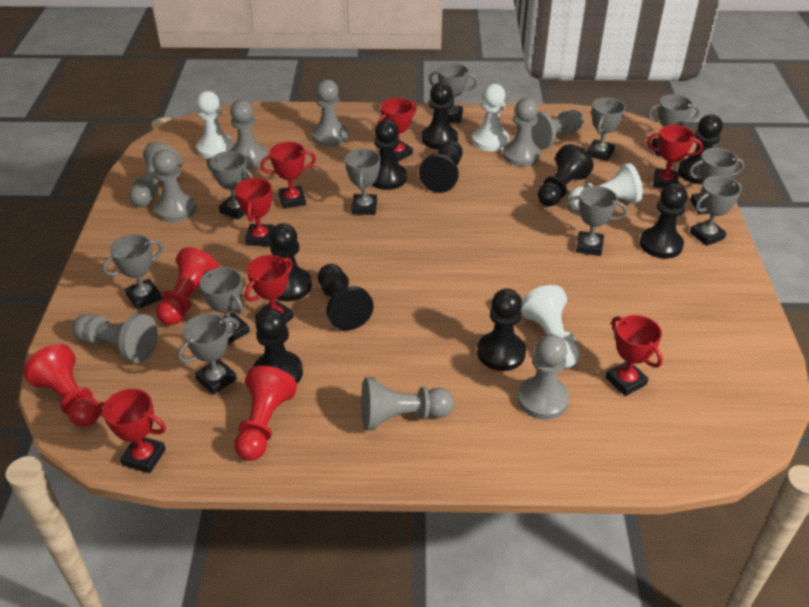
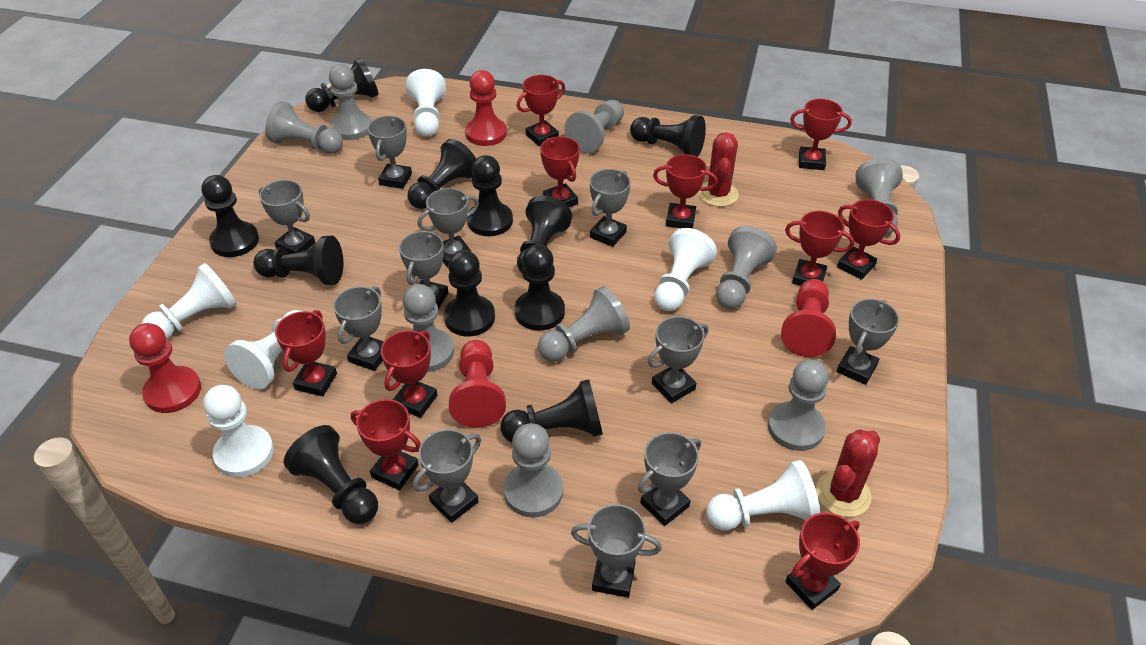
black pawn: [253,308,303,383] [270,223,312,301] [318,264,374,330] [372,119,407,190] [419,141,463,193] [422,82,458,149] [477,289,526,371] [538,144,594,206] [640,183,687,259] [678,114,723,184] = 10 -> [202,175,259,257] [253,236,343,285] [283,425,378,524] [305,58,378,112] [407,139,476,209] [444,250,495,336] [467,155,513,236] [500,379,603,442] [515,244,565,331] [517,195,572,273] [630,115,706,157] = 11
red cactus: none = 0 -> [698,132,739,207] [816,429,880,517] = 2
red pawn: [23,344,100,427] [156,247,220,325] [235,366,297,461] = 3 -> [129,323,201,413] [449,340,506,428] [465,70,507,146] [781,279,836,357] = 4
red trophy: [97,389,166,473] [235,178,274,246] [245,255,294,323] [260,142,316,209] [377,98,417,162] [606,315,663,396] [647,125,703,188] = 7 -> [275,310,337,396] [351,399,421,490] [381,330,437,418] [516,75,565,146] [540,136,580,207] [653,154,717,229] [785,211,854,286] [785,512,860,610] [790,99,852,170] [837,199,900,280] = 10
white pawn: [196,91,234,159] [472,84,509,151] [521,285,579,368] [568,163,643,210] = 4 -> [142,263,237,339] [203,385,274,477] [224,310,301,390] [405,69,446,137] [654,228,717,311] [706,460,820,531] = 6

